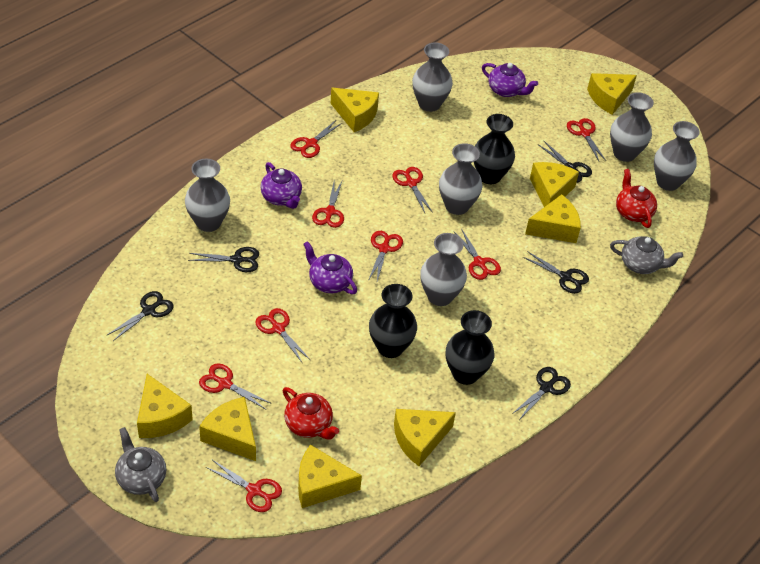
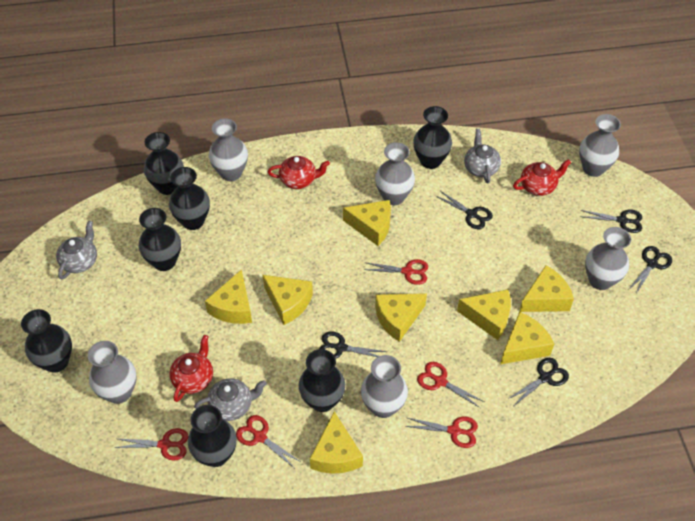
black vase: [369,284,417,358] [446,310,494,385] [474,114,515,184] = 3 -> [21,309,72,373] [139,208,181,271] [144,132,184,195] [169,167,210,230] [188,405,236,467] [299,349,345,412] [413,106,452,169] = 7
grey teapot: [115,427,167,502] [610,236,683,274] = 2 -> [56,221,97,280] [194,378,267,421] [464,129,501,183] = 3
purple teapot: [260,162,302,209] [303,241,357,294] [482,63,538,97] = 3 -> none = 0
red scissors: [199,363,272,409] [206,460,282,512] [255,308,310,364] [290,119,342,158] [312,181,344,228] [368,231,403,281] [392,167,433,213] [454,228,501,280] [567,118,606,161] = 9 -> [114,428,188,461] [236,415,300,468] [364,259,428,285] [405,416,478,448] [417,362,485,408] = 5
red teapot: [283,387,339,440] [616,169,657,228] = 2 -> [169,335,213,402] [268,156,330,189] [513,159,571,196] = 3

